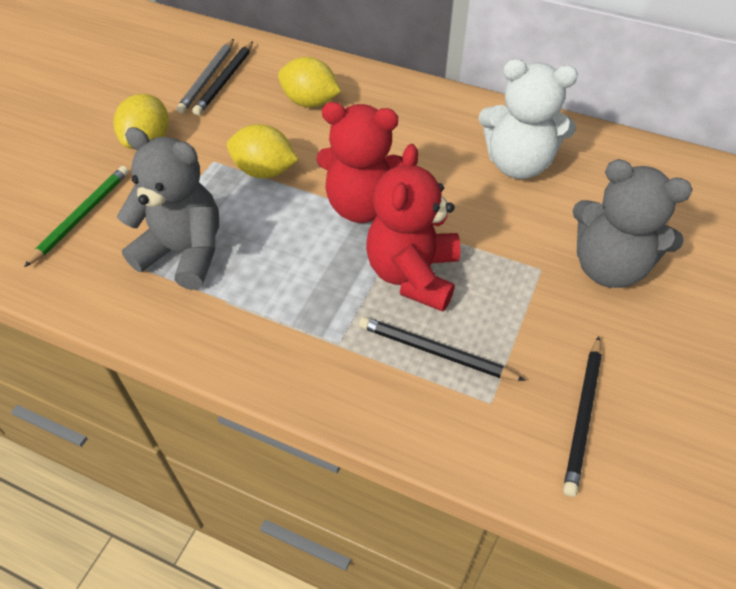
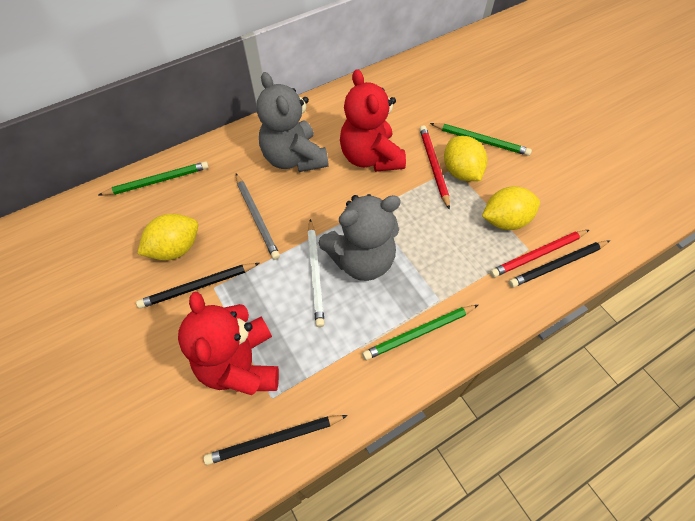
green pencil: [24,166,129,267] = 1 -> [99,161,209,195] [362,305,478,360] [430,123,532,156] = 3
red pencil: none = 0 -> [420,125,450,210] [490,230,589,278] = 2
white pencil: none = 0 -> [308,219,325,327] = 1
white teddy bear: [479,59,578,179] = 1 -> none = 0

